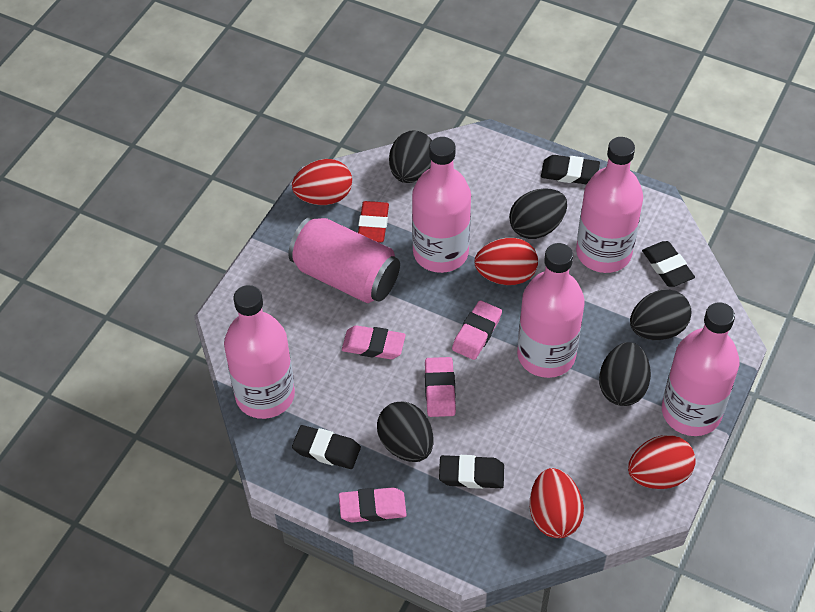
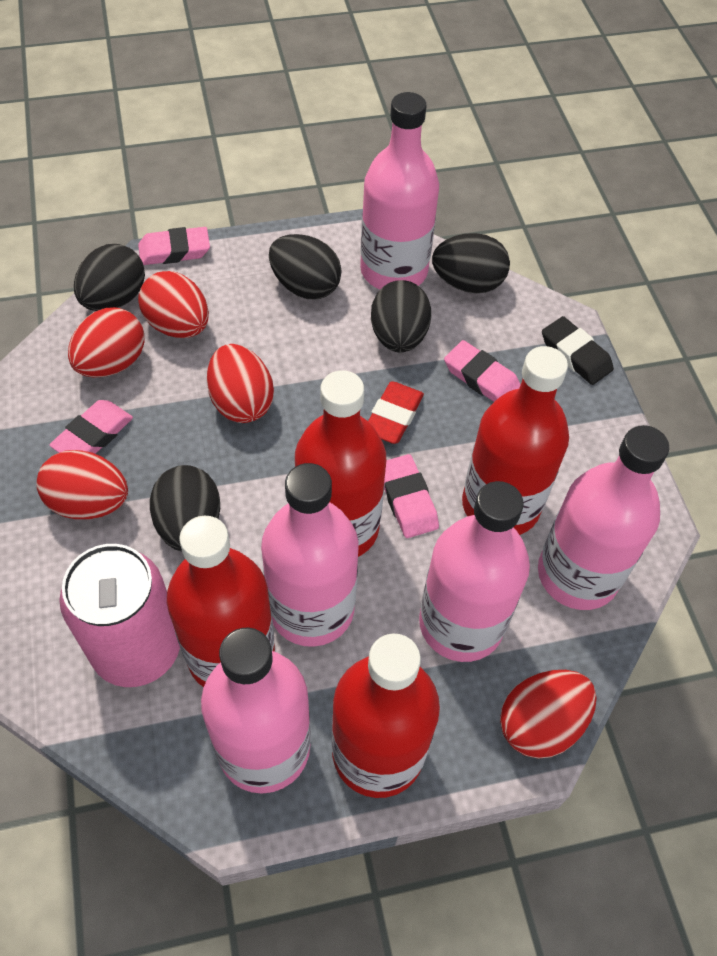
black eraser: [292,425,361,469] [439,455,504,489] [541,155,600,184] [642,241,695,287] = 4 -> [542,316,614,385] = 1
red bottle: none = 0 -> [167,516,275,687] [295,370,386,557] [331,633,440,798] [462,346,569,535] = 4
red egg: [292,159,352,205] [474,238,538,285] [530,468,584,538] [628,435,696,489] = 4 -> [36,450,128,519] [68,307,145,378] [138,271,209,338] [207,344,274,423] [500,670,596,759] = 5

